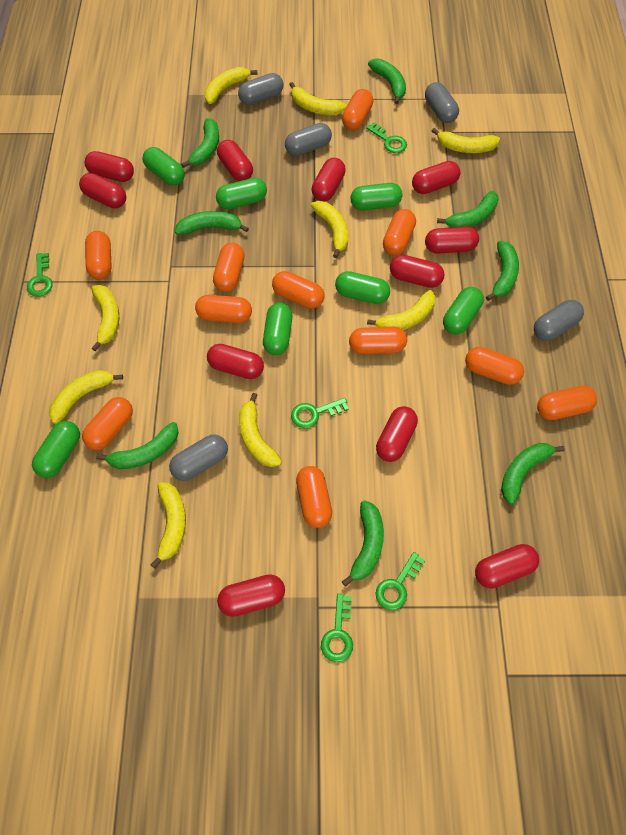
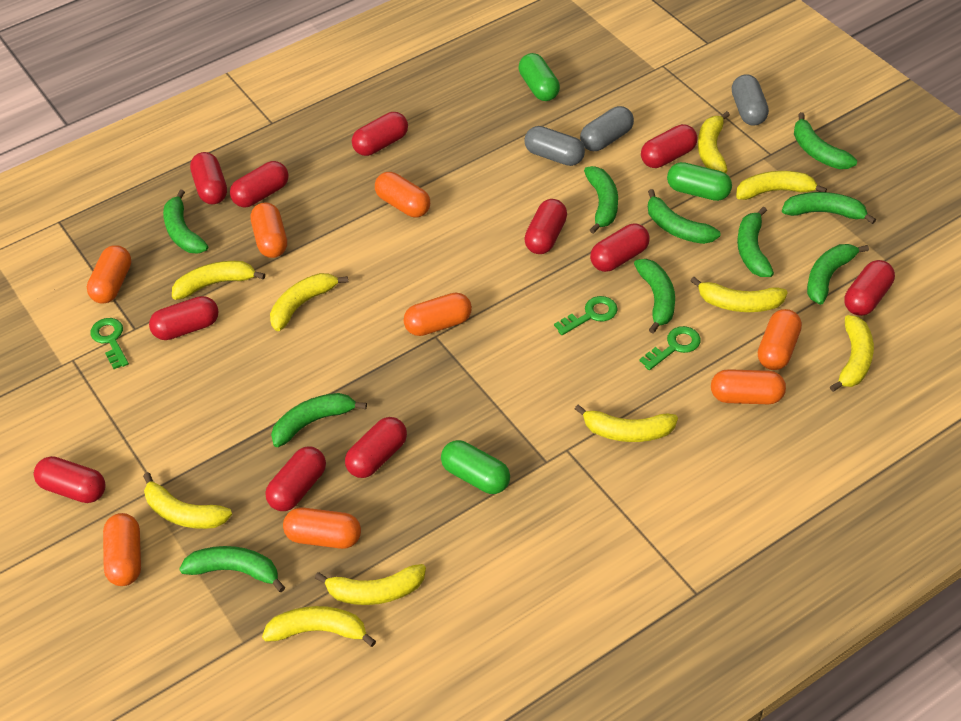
green banana: [96,422,179,469] [175,211,249,235] [181,118,219,168] [342,500,384,587] [368,59,406,104] [437,191,498,227] [486,241,519,301] [501,443,565,504] = 8 -> [163,189,208,254] [179,546,285,592] [271,393,367,447] [584,166,618,234] [634,259,675,333] [648,189,720,244] [737,207,774,277] [782,192,876,224] [794,112,857,169] [807,244,869,305] = 10
green capsule: [32,421,80,478] [142,147,185,186] [216,178,267,209] [263,303,293,355] [335,271,390,304] [351,183,402,210] [443,287,484,334] = 7 -> [441,440,510,494] [519,53,560,101] [667,162,732,201] = 3
green key: [27,253,53,296] [291,398,349,428] [321,594,353,662] [366,122,407,153] [375,552,425,610] = 5 -> [90,318,129,369] [554,296,618,335] [639,326,701,370] = 3
grey capsule: [169,435,228,481] [238,73,283,105] [285,123,332,156] [425,82,459,123] [534,300,584,341] = 5 -> [525,126,585,166] [580,106,634,151] [732,74,769,126] = 3
orange capsule: [82,397,133,450] [85,231,112,280] [195,295,252,323] [213,243,245,292] [272,271,324,309] [296,466,332,528] [342,89,373,130] [349,326,407,354] [383,209,416,256] [465,347,524,385] [537,386,597,420] = 11 -> [87,245,131,303] [103,513,141,586] [251,202,287,258] [283,507,361,549] [375,172,430,217] [404,293,472,336] [711,369,786,404] [758,309,802,370] = 8
yellow banana: [49,370,123,424] [91,285,119,351] [151,482,186,569] [204,67,258,104] [239,393,282,467] [289,82,347,115] [311,201,349,258] [367,290,436,330] [432,128,500,153] = 9 -> [143,472,232,529] [172,261,265,300] [262,606,376,647] [270,273,348,331] [315,564,426,605] [575,405,678,442] [690,277,788,312] [698,111,730,173] [736,171,827,200] [830,315,874,392] = 10

